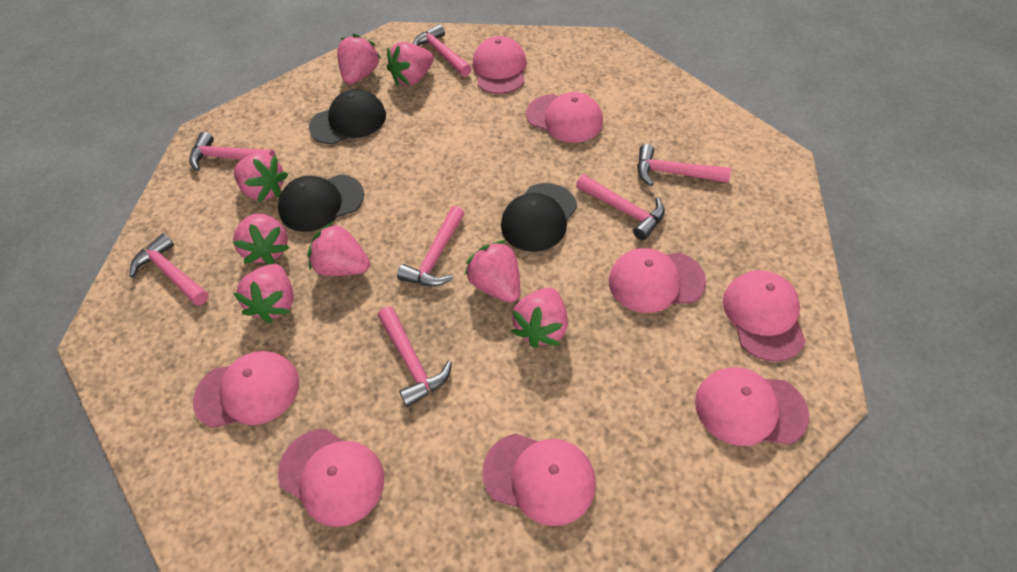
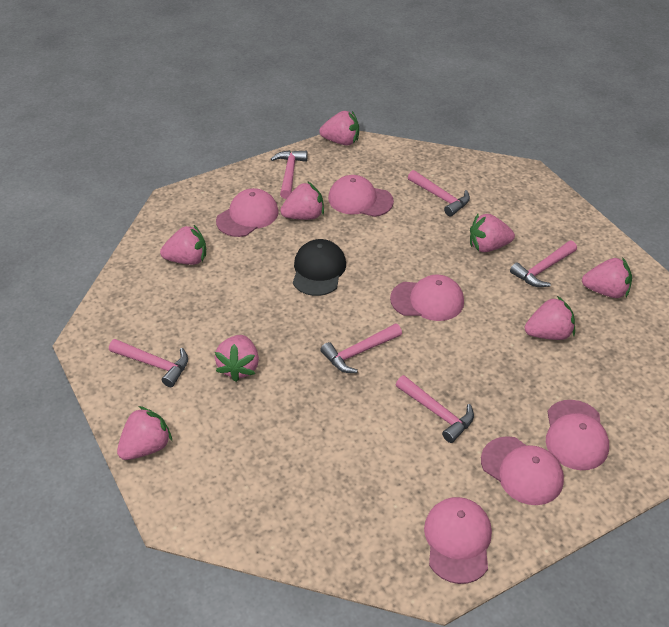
black cap: [278,175,364,232] [309,89,386,145] [501,183,577,252] = 3 -> [293,239,346,296] = 1
pink cap: [193,351,299,428] [278,429,384,527] [472,36,527,94] [482,433,596,526] [526,92,603,143] [609,248,706,313] [695,367,809,446] [723,270,806,362] = 8 -> [216,188,279,237] [328,175,394,217] [390,274,464,321] [424,497,492,584] [481,436,564,505] [546,400,609,470] = 6
pink hammer: [129,233,209,306] [189,132,276,171] [378,306,452,407] [397,206,465,287] [413,24,472,77] [576,175,665,240] [637,144,731,186] = 7 -> [109,339,188,387] [271,150,308,199] [320,323,402,373] [396,375,474,443] [408,170,470,217] [510,241,577,287] = 6

